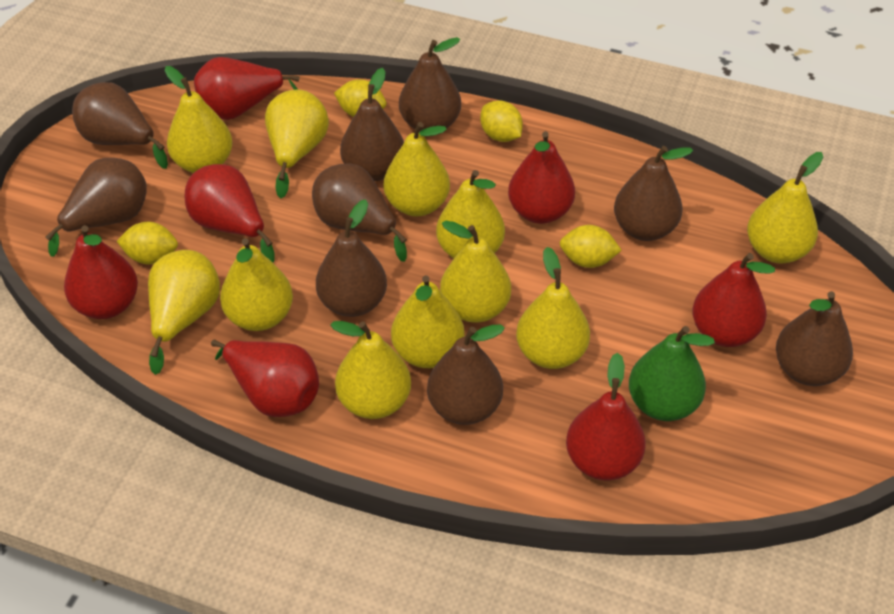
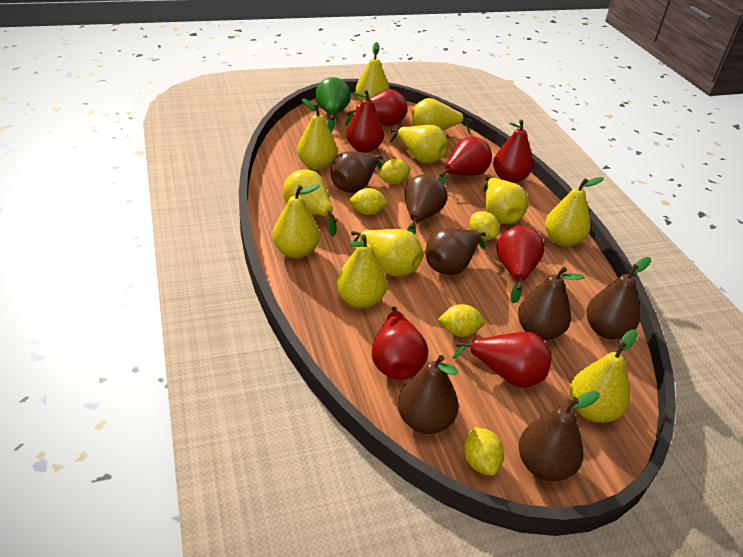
brown pear: [45,158,147,257] [72,82,168,169] [312,164,407,262] [316,199,387,317] [340,68,404,181] [399,37,461,132] [427,325,505,425] [614,146,693,241] [776,291,853,386] = 9 -> [331,151,383,193] [398,355,459,434] [405,174,447,235] [426,228,486,275] [518,267,585,340] [519,391,600,481] [586,257,651,339] = 7
yellow lemon: [117,222,178,264] [334,79,386,117] [480,100,523,142] [560,225,622,268] = 4 -> [348,188,387,215] [379,159,411,184] [438,304,485,337] [464,427,504,476] [469,211,499,240] = 5

